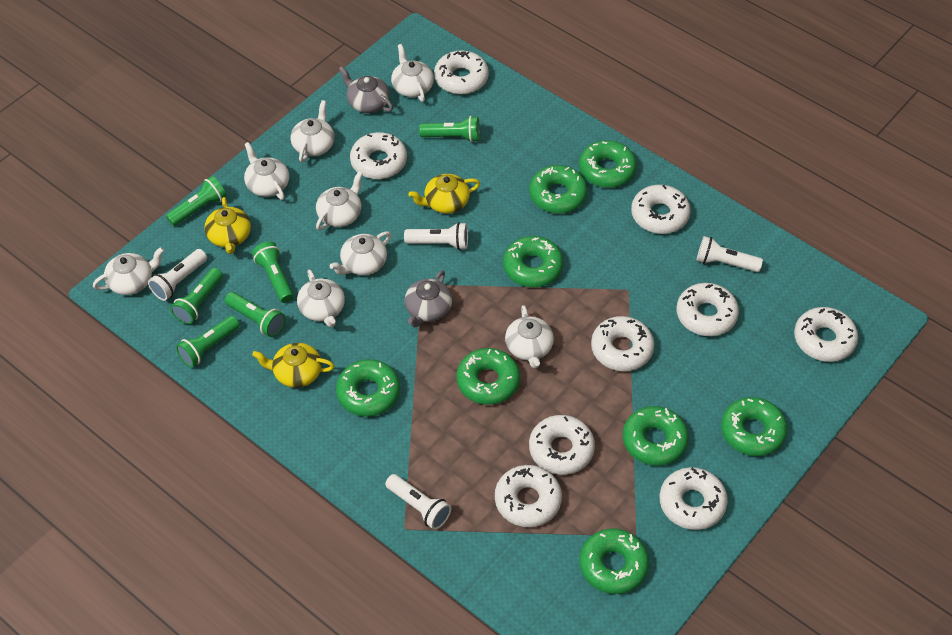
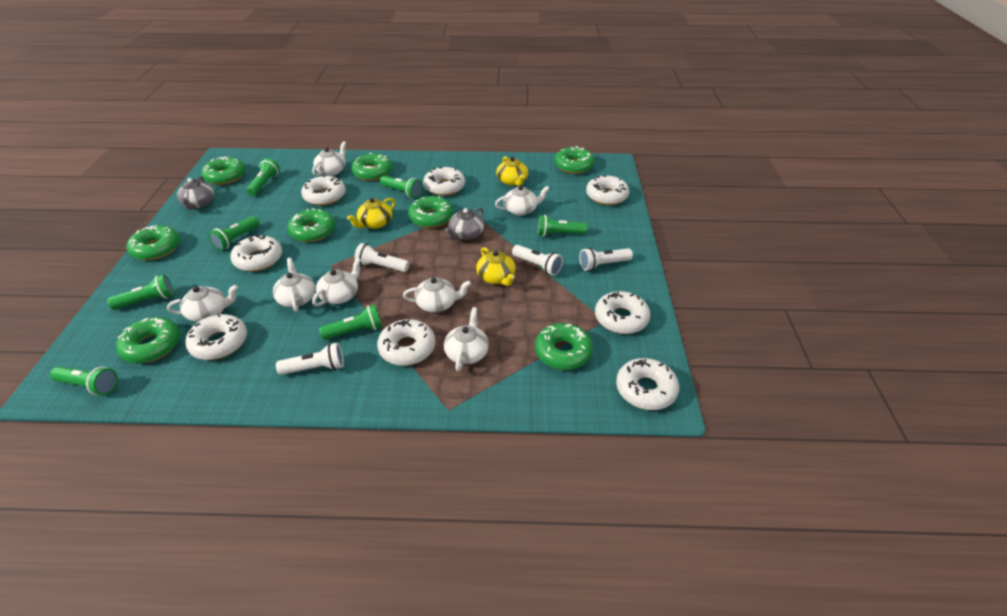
green flashlight: [166,176,227,226] [170,268,223,325] [176,316,240,367] [225,292,285,337] [252,242,294,303] [419,116,480,142] = 6 -> [50,367,118,395] [107,275,174,310] [208,216,259,251] [247,158,280,196] [319,305,382,340] [380,176,423,198] [537,215,587,237] = 7
white donut: [350,132,407,179] [434,50,489,94] [495,465,562,527] [529,415,595,475] [591,316,654,371] [631,185,691,234] [660,467,728,530] [677,283,739,336] [794,307,858,362] = 9 -> [185,314,247,360] [230,234,282,272] [301,175,346,206] [377,319,435,366] [423,167,465,196] [586,175,630,205] [595,291,650,334] [616,358,679,410] = 8
white teapot: [93,247,164,295] [244,142,289,200] [291,100,334,162] [297,269,345,327] [316,172,363,230] [330,231,392,275] [391,44,434,102] [505,305,554,369] = 8 -> [167,285,238,322] [273,258,316,312] [312,141,346,176] [312,257,361,306] [403,277,471,312] [444,307,489,371] [495,185,549,216] = 7

